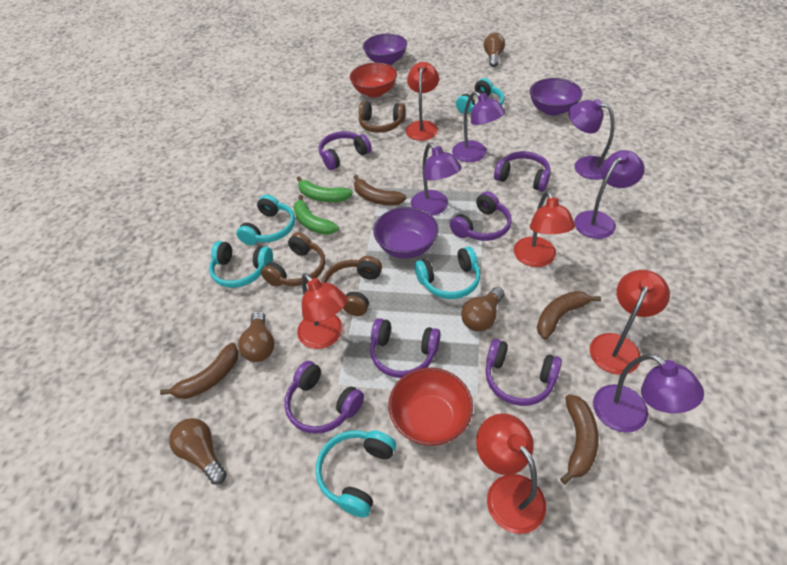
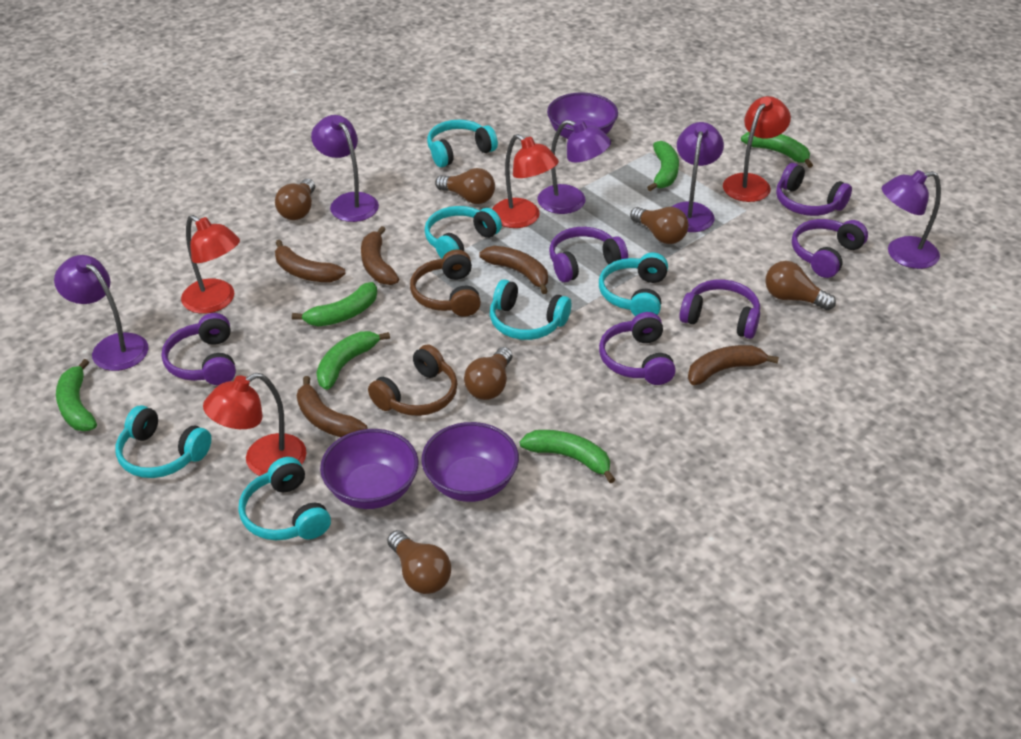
brown banana: [160,343,239,399] [354,175,407,206] [537,291,601,340] [560,394,598,485] = 4 -> [275,240,346,282] [297,376,367,437] [361,226,399,285] [479,246,548,294] [688,345,779,385] = 5
brown headphones: [261,232,325,287] [321,256,382,316] [359,101,406,133] = 3 -> [368,344,458,416] [410,250,481,317] = 2
brown light bulb: [169,418,227,485] [238,311,275,362] [461,287,504,332] [484,33,505,67] = 4 -> [275,179,315,220] [387,530,451,594] [435,168,495,204] [464,347,513,400] [630,207,688,244] [765,261,836,310] = 6
green banana: [293,195,339,235] [297,176,353,202] = 2 -> [56,359,97,431] [292,282,377,327] [316,331,390,390] [519,430,616,483] [647,141,679,191] [741,132,813,168] = 6
red bowl: [350,63,397,98] [388,368,473,446] = 2 -> none = 0
red lamp: [297,273,347,349] [405,62,439,141] [476,413,546,534] [514,191,575,267] [590,270,670,375] = 5 -> [181,215,240,314] [203,373,306,476] [492,134,559,228] [723,96,791,202] = 4
turquoise headphones: [209,241,273,288] [237,195,295,245] [315,430,396,518] [414,246,480,299] [456,78,504,114] = 5 -> [115,405,211,478] [238,457,331,540] [424,206,502,259] [427,120,498,167] [490,279,571,340] [599,253,668,316] = 6

